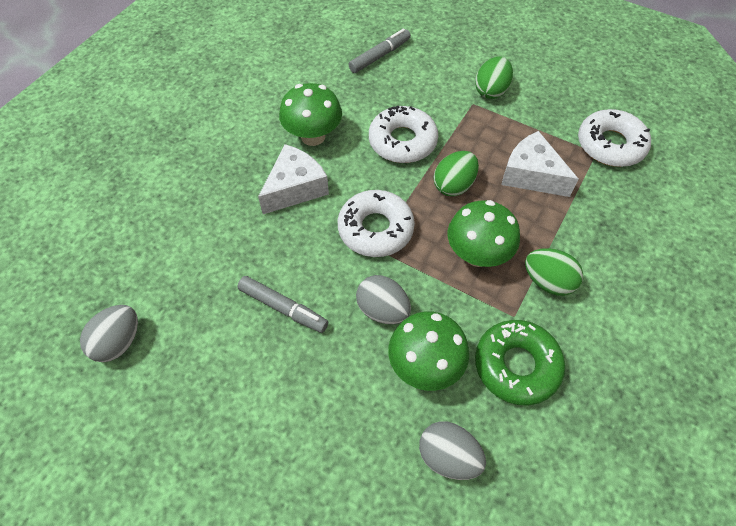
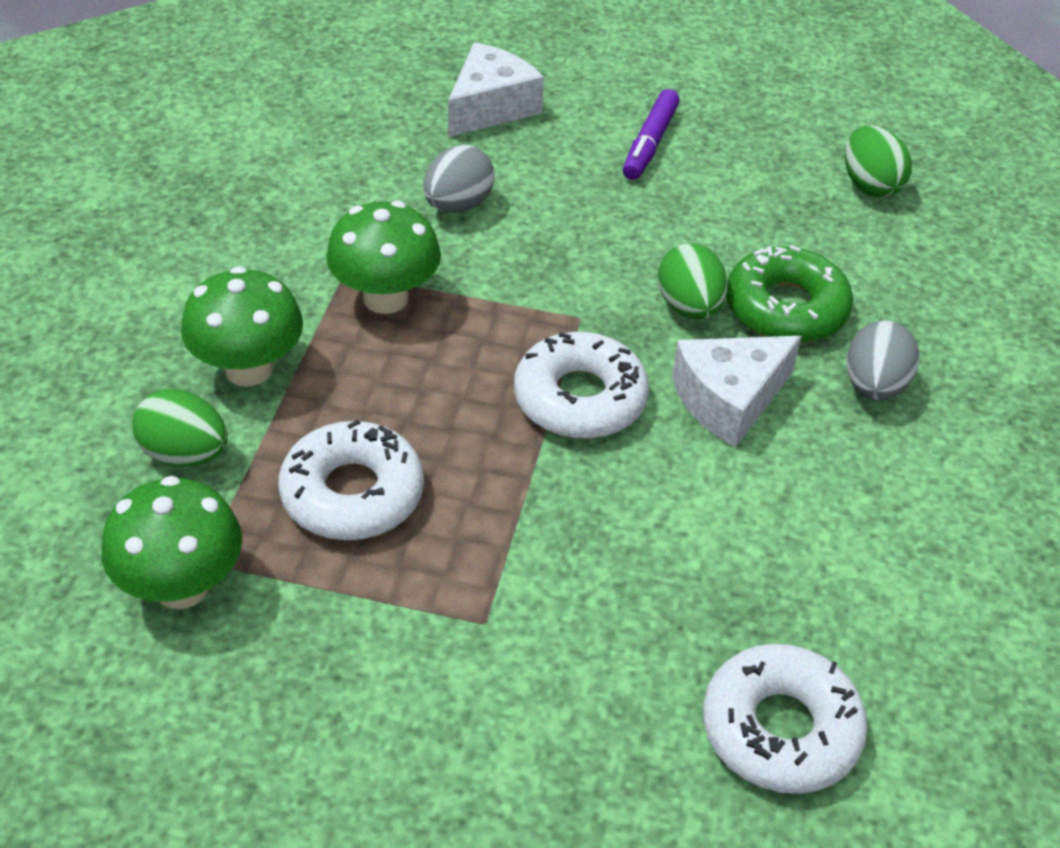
grey egg: [80,305,138,362] [356,275,411,324] [419,421,486,480] = 3 -> [423,145,495,213] [846,320,919,400] = 2
grey marker: [237,276,328,333] [348,29,411,73] = 2 -> none = 0
purple marker: none = 0 -> [623,89,680,180] = 1

